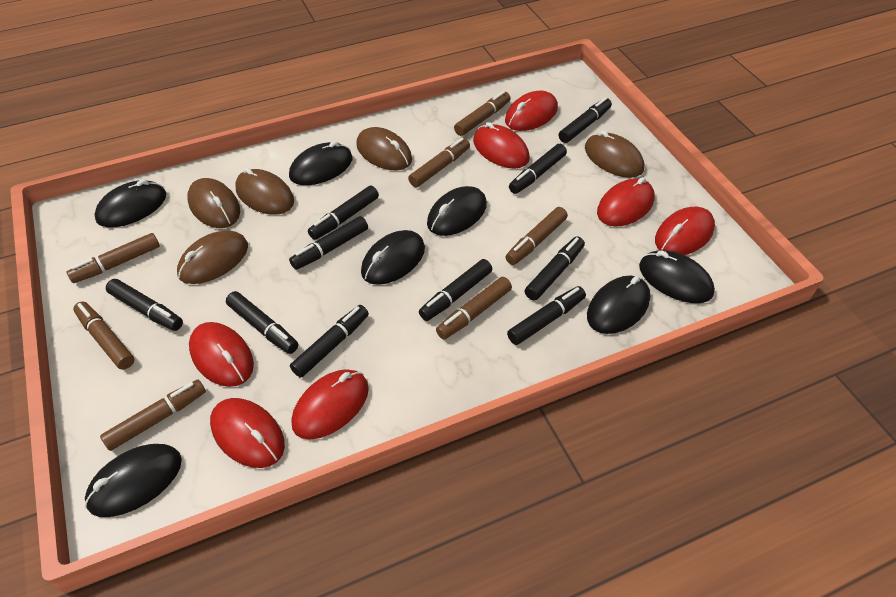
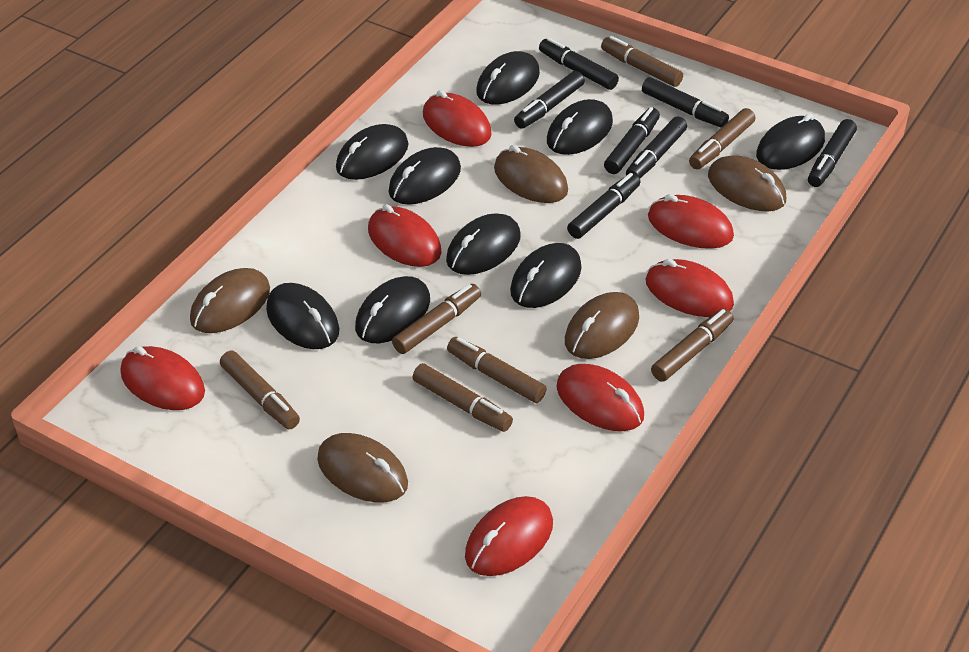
black marker: [106,279,183,331] [226,291,298,354] [289,216,368,270] [290,305,369,378] [308,186,379,240] [419,259,492,321] [507,286,586,345] [509,144,567,194] [525,237,585,301] [558,97,612,143] = 10 -> [514,71,585,129] [539,38,619,90] [567,173,640,239] [604,107,660,174] [626,116,687,178] [642,77,729,128] [808,119,857,187] = 7
black mouse: [85,444,182,517] [94,179,166,227] [289,141,353,185] [361,230,425,285] [427,186,487,236] [587,276,650,334] [639,250,715,303] = 7 -> [266,283,339,349] [336,124,409,180] [355,276,430,343] [388,147,461,205] [446,213,521,275] [476,51,540,105] [510,243,582,308] [547,99,613,155] [756,113,825,170] = 9

